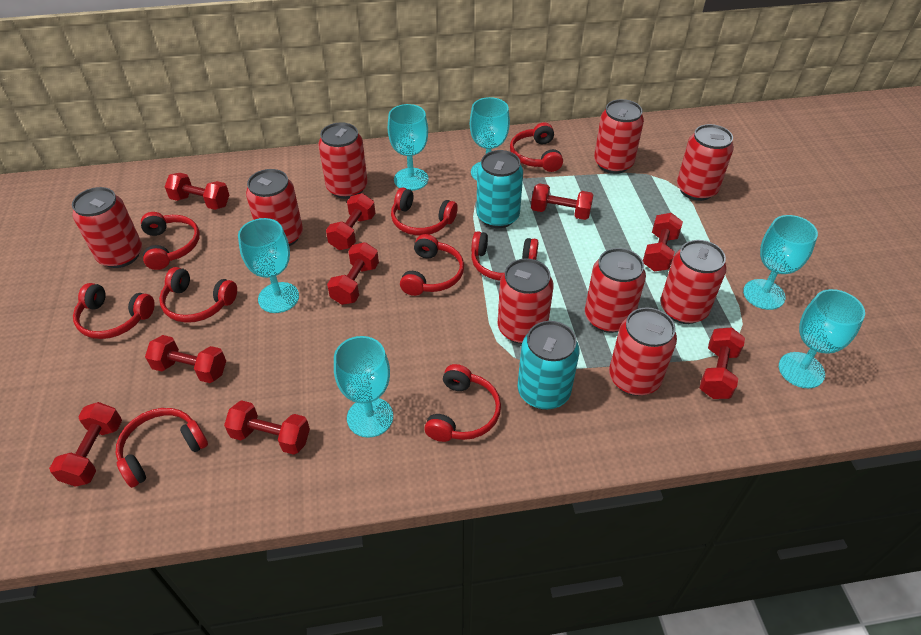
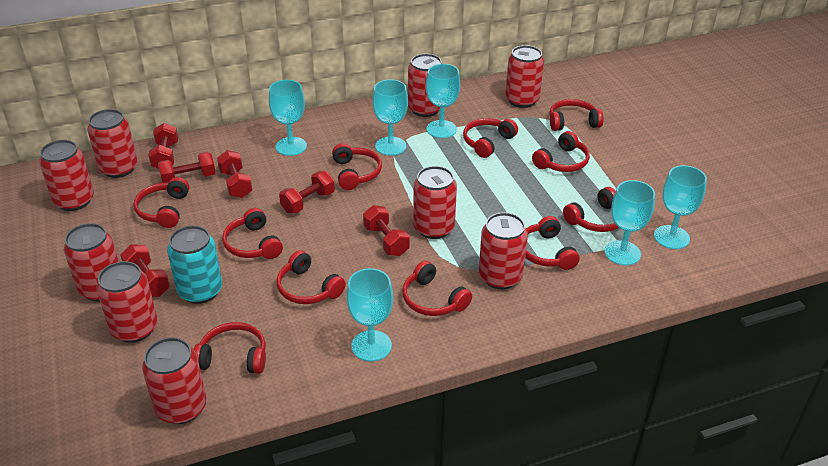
red dumbbell: [49,402,122,487] [145,335,226,383] [165,173,229,210] [224,400,310,455] [326,193,376,250] [327,242,379,305] [531,183,593,220] [643,213,683,271] [700,327,745,399] = 9 -> [120,244,170,297] [148,123,178,169] [158,152,216,183] [217,150,252,198] [279,171,335,213] [363,205,410,256] = 6
red headphones: [73,283,155,339] [116,408,208,488] [141,212,200,270] [159,267,237,323] [391,188,458,235] [400,234,464,296] [424,364,501,442] [471,231,539,280] [510,122,563,172] = 9 -> [133,177,189,228] [193,322,266,374] [222,208,283,259] [277,250,346,304] [332,143,382,190] [402,261,472,316] [463,118,518,158] [525,216,580,270] [532,131,590,172] [549,99,604,131] [563,187,619,232] = 11
turquoise can: [476,150,523,228] [518,321,580,410] = 2 -> [167,225,222,304] = 1

